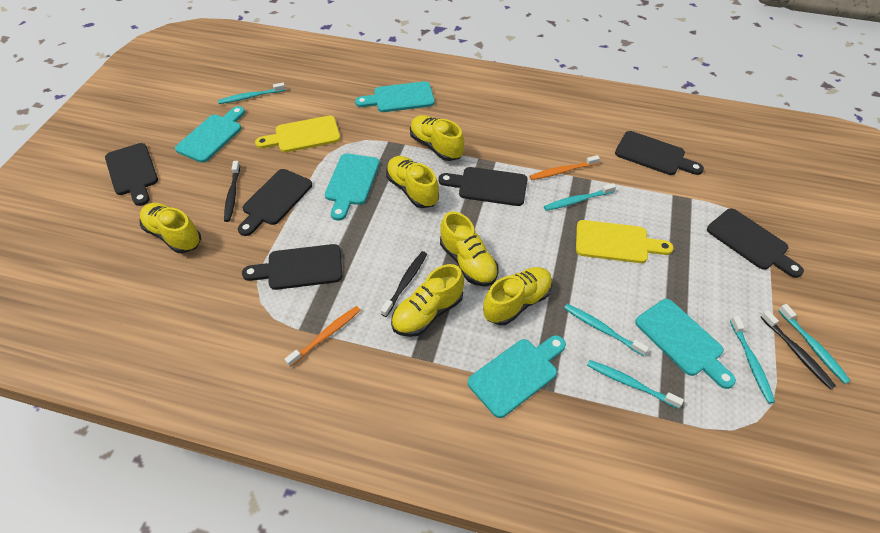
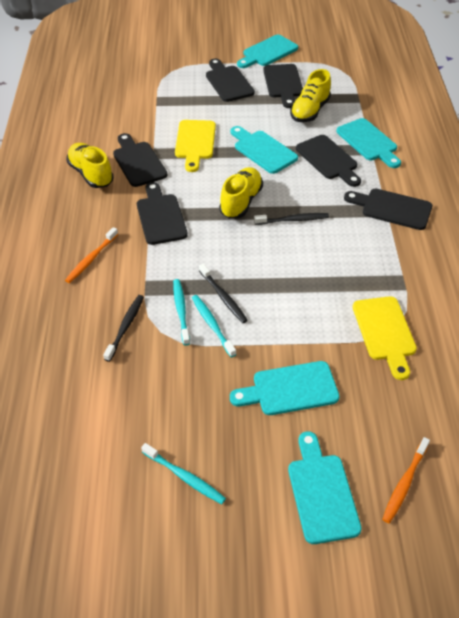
turquoise toothbrush: [218,82,286,104] [544,183,616,211] [564,304,649,356] [587,360,684,409] [730,316,775,404] [778,304,851,384] = 6 -> [141,443,226,504] [173,279,190,346] [192,295,236,357] = 3
yellow shoe: [140,203,201,253] [386,156,439,208] [391,264,464,337] [410,115,464,161] [440,211,499,287] [483,267,552,325] = 6 -> [66,143,114,188] [219,167,263,218] [290,69,331,122] = 3

